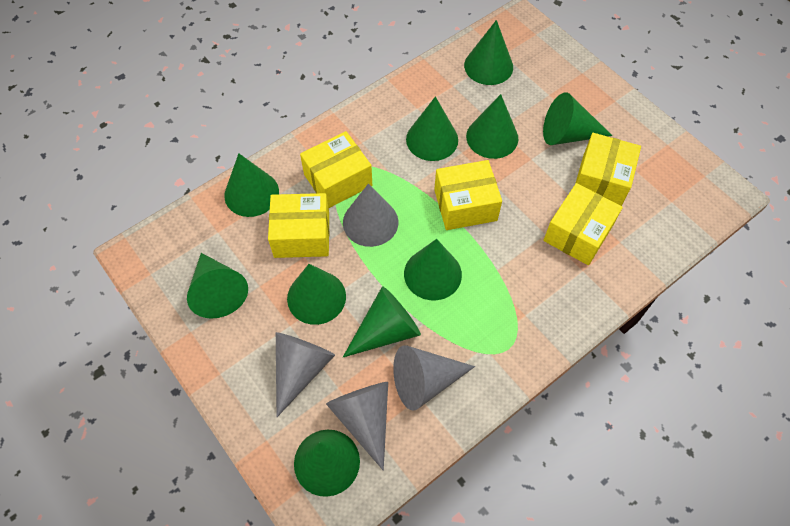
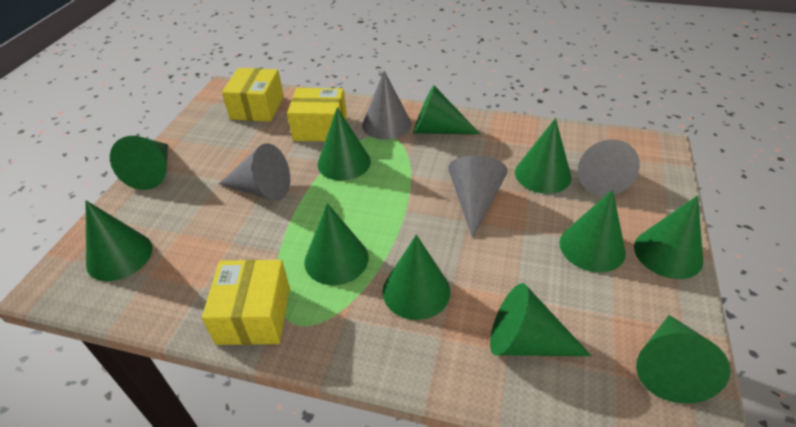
green cone: [187,253,248,319] [224,153,279,217] [287,264,346,325] [294,430,360,497] [343,286,421,357] [404,239,462,300] [406,96,458,161] [464,20,513,85] [466,94,518,159] [543,92,613,145] = 10 -> [86,200,153,281] [110,136,168,190] [304,203,368,285] [317,107,371,181] [382,235,450,320] [413,85,480,134] [490,283,591,356] [515,118,572,194] [559,190,626,273] [634,195,703,279] [636,315,730,404] = 11
yellow box: [268,193,329,258] [300,131,372,208] [434,160,502,230] [543,183,623,265] [575,133,641,206] = 5 -> [202,260,290,345] [222,68,284,122] [287,88,347,142] = 3

